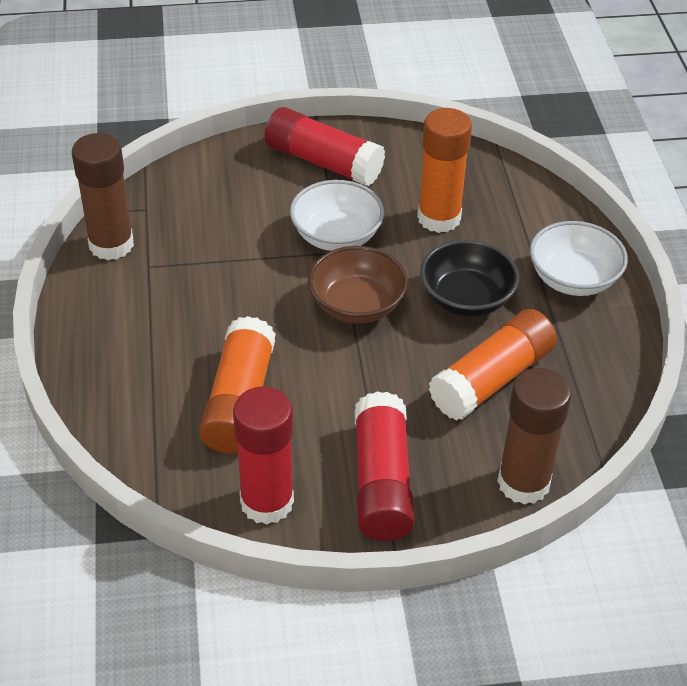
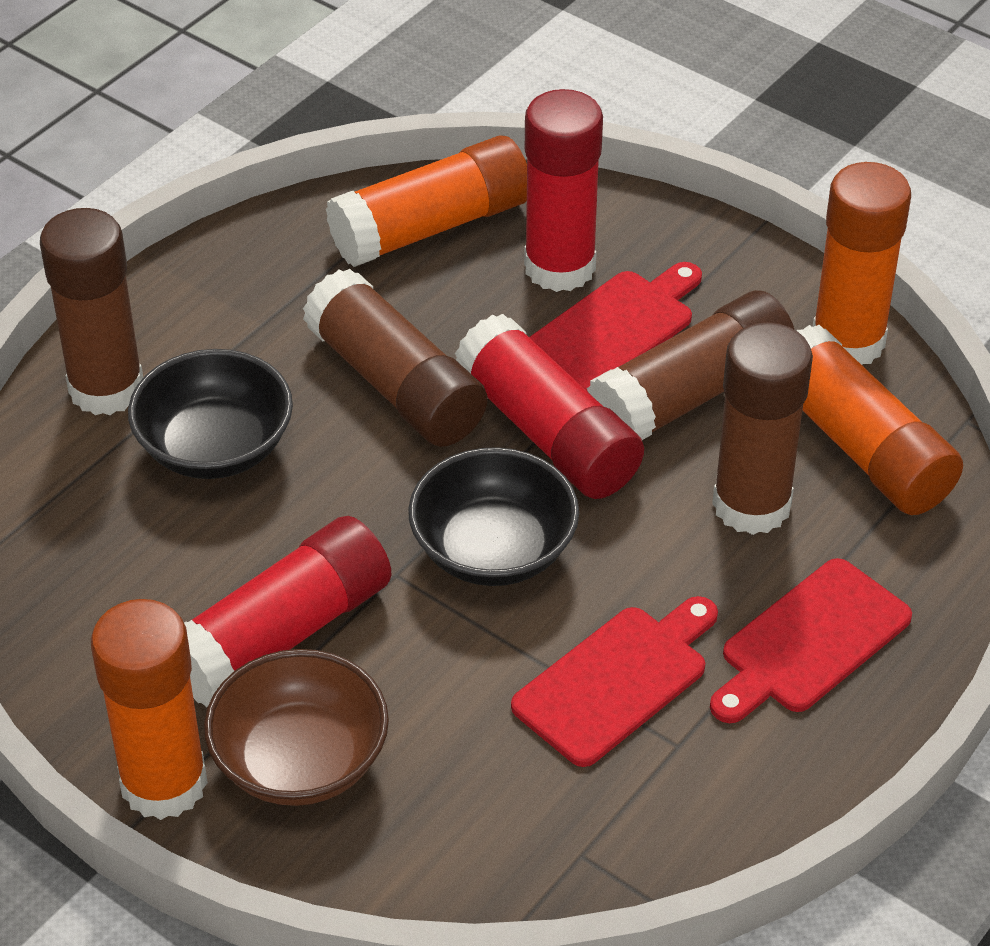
black bowl: [420,240,519,317] = 1 -> [128,349,293,479] [408,447,579,586] = 2
brown glue stick: [72,133,134,260] [497,368,572,505] = 2 -> [40,208,143,415] [303,269,487,447] [587,290,794,440] [712,322,813,535] = 4
orange glue stick: [199,316,276,454] [417,108,472,233] [429,309,557,421] = 3 -> [91,599,208,820] [326,135,527,267] [797,325,963,515] [813,162,911,365] = 4
red cutting board: none = 0 -> [511,596,718,767] [529,262,702,392] [710,558,912,723] = 3
white bowl: [290,180,384,251] [530,221,628,296] = 2 -> none = 0

